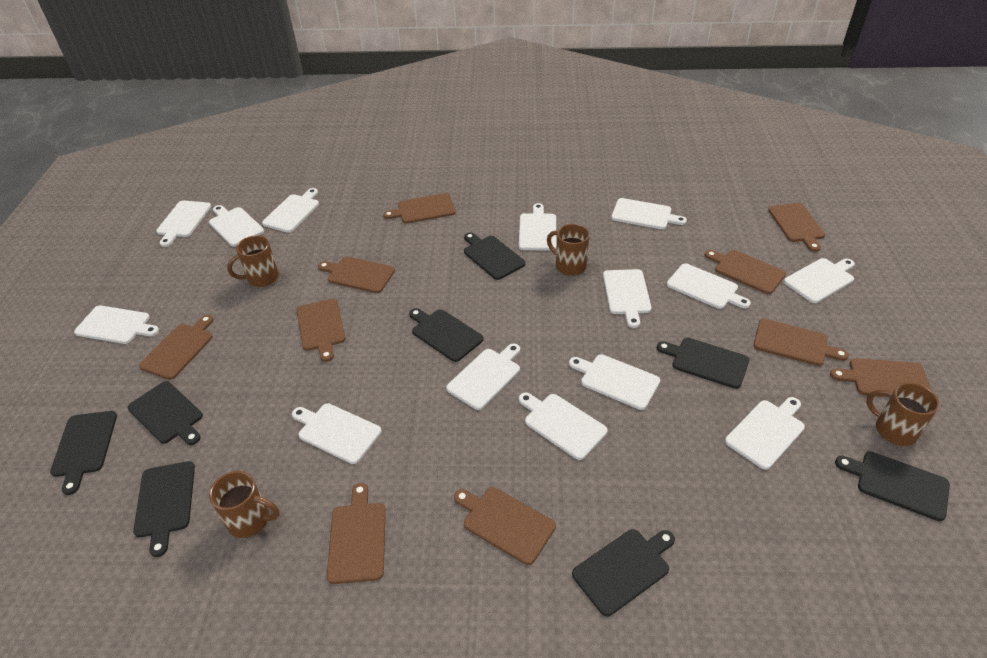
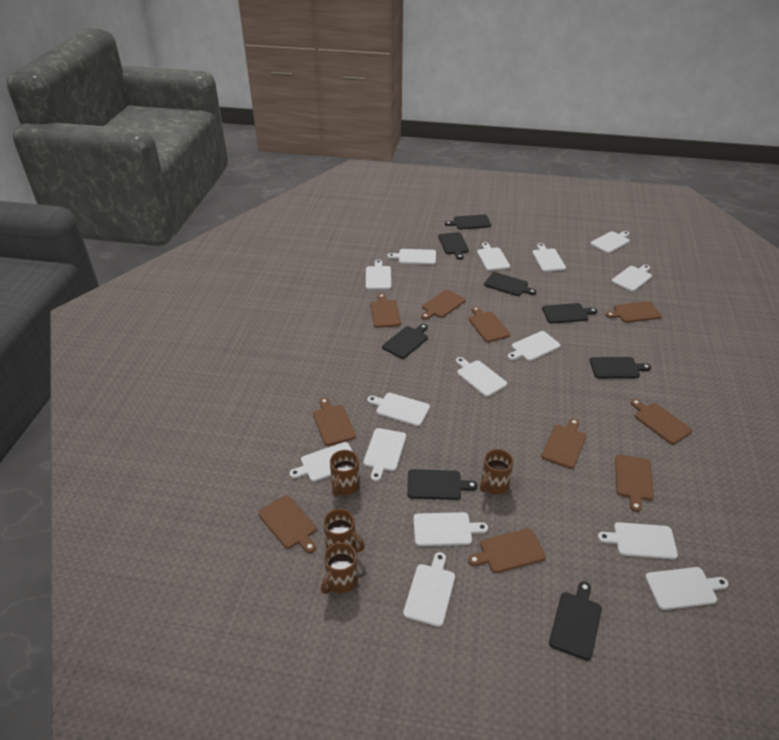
white cutting board: [74,306,159,344] [156,200,211,247] [209,205,264,247] [262,188,319,233] [292,403,381,464] [446,344,520,410] [519,203,556,251] [519,393,608,460] [569,354,660,410] [603,269,652,328] [611,198,687,229] [667,263,751,309] [725,397,805,470] [784,258,855,303] = 14 -> [290,442,352,482] [363,428,406,481] [366,260,391,290] [367,393,430,426] [388,249,436,265] [403,552,455,627] [413,512,488,546] [456,357,507,397] [477,242,510,271] [508,331,561,361] [532,243,566,272] [590,231,630,253] [598,522,678,559] [612,265,652,292] [645,567,729,610] = 15

